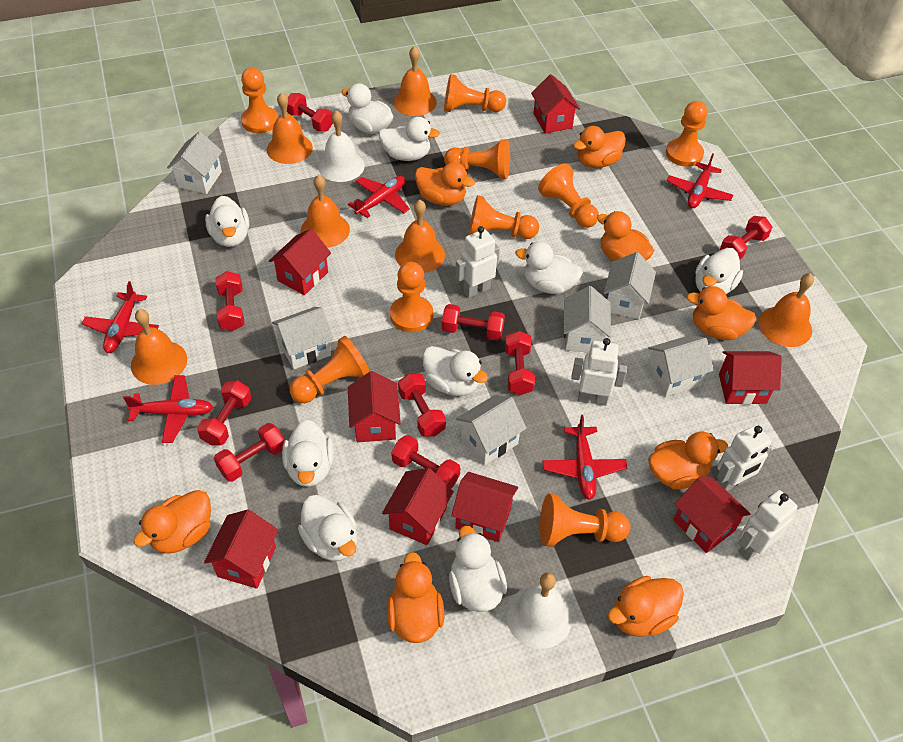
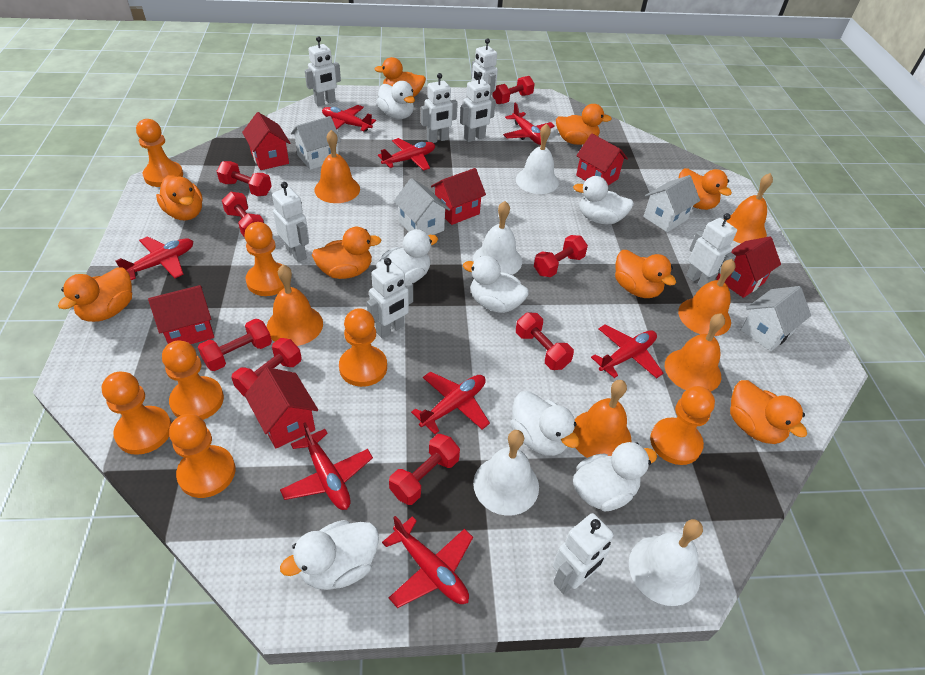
orange pawn: [241,68,278,133] [290,336,370,403] [390,262,433,332] [444,74,506,112] [444,139,510,179] [469,195,539,239] [538,163,599,228] [540,494,630,547] [666,101,708,167] = 9 -> [102,372,172,455] [136,119,183,187] [162,340,224,420] [169,414,235,498] [244,222,284,296] [339,308,387,387] [650,386,715,465] = 7
red dumbbell: [197,380,251,446] [214,423,285,482] [216,271,244,331] [287,93,333,132] [391,435,460,488] [398,373,446,437] [442,304,505,341] [505,331,535,395] [720,216,772,260] = 9 -> [198,319,272,371] [217,161,272,196] [222,192,264,236] [231,338,302,397] [389,434,460,505] [492,76,535,104] [516,312,574,370] [534,235,588,277] = 8
red house: [204,509,278,589] [269,229,331,295] [348,371,401,442] [382,468,454,545] [451,472,518,542] [531,74,580,134] [674,477,750,553] [719,351,782,405] = 8 -> [148,285,214,344] [242,112,290,170] [245,367,318,449] [431,168,486,225] [576,134,628,185] [716,236,781,298] = 6
red plane: [81,281,159,353] [123,375,213,443] [348,176,410,218] [542,415,627,500] [667,153,733,208] = 5 -> [116,236,193,280] [280,422,373,510] [322,105,376,131] [378,138,435,171] [382,516,473,608] [411,372,490,434] [503,103,555,145] [591,324,664,378] = 8
white bell: [318,110,365,182] [506,572,572,649] = 2 -> [473,201,522,275] [473,430,539,516] [516,124,559,194] [629,519,703,606] = 4
white duck: [205,196,249,247] [282,419,334,487] [298,495,357,561] [342,83,393,134] [379,117,440,161] [422,346,488,396] [449,526,507,612] [515,242,583,294] [695,248,743,294] = 9 -> [280,520,379,590] [376,81,415,119] [376,229,438,283] [463,256,529,313] [510,391,580,456] [573,176,634,224] [573,442,657,512] = 7
white house: [167,131,222,194] [272,307,333,370] [456,395,527,465] [564,286,611,352] [604,252,656,319] [648,335,713,397] = 6 -> [291,116,341,170] [394,178,450,235] [643,175,700,232] [741,286,811,351] = 4
white robot: [455,226,500,298] [571,338,627,406] [717,425,772,491] [738,490,798,561] = 4 -> [272,182,309,262] [305,36,341,106] [367,258,413,338] [421,73,458,143] [460,72,496,142] [471,38,498,98] [553,513,614,594] [686,213,737,287] = 8

